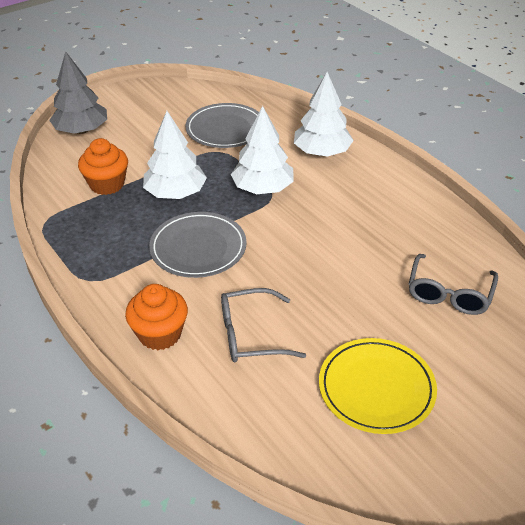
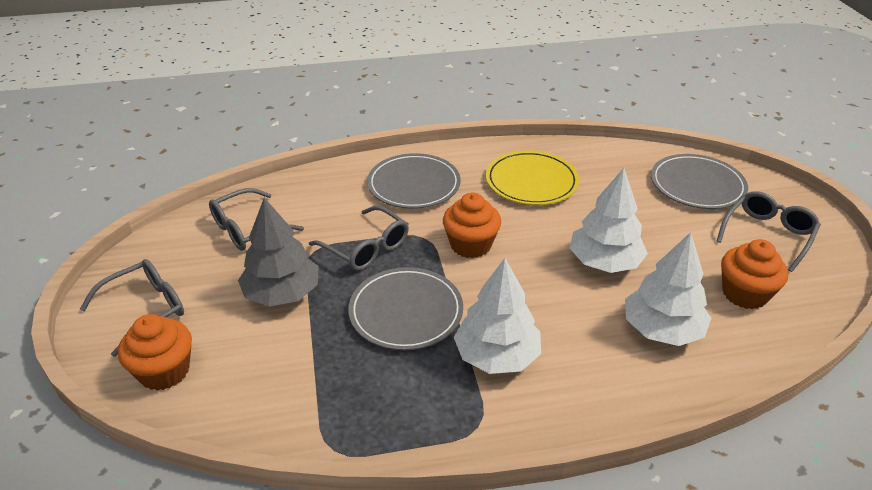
grey glasses: [221,288,306,362] [409,254,498,315] = 2 -> [80,259,184,357] [209,188,304,251] [309,206,409,271] [716,191,821,272] = 4
grey plate: [149,212,247,278] [185,103,259,148] = 2 -> [348,267,463,350] [367,153,461,209] [651,154,748,209] = 3
orange cupcake: [78,138,128,195] [125,284,188,350] = 2 -> [118,314,192,390] [443,192,501,258] [721,239,788,309] = 3

